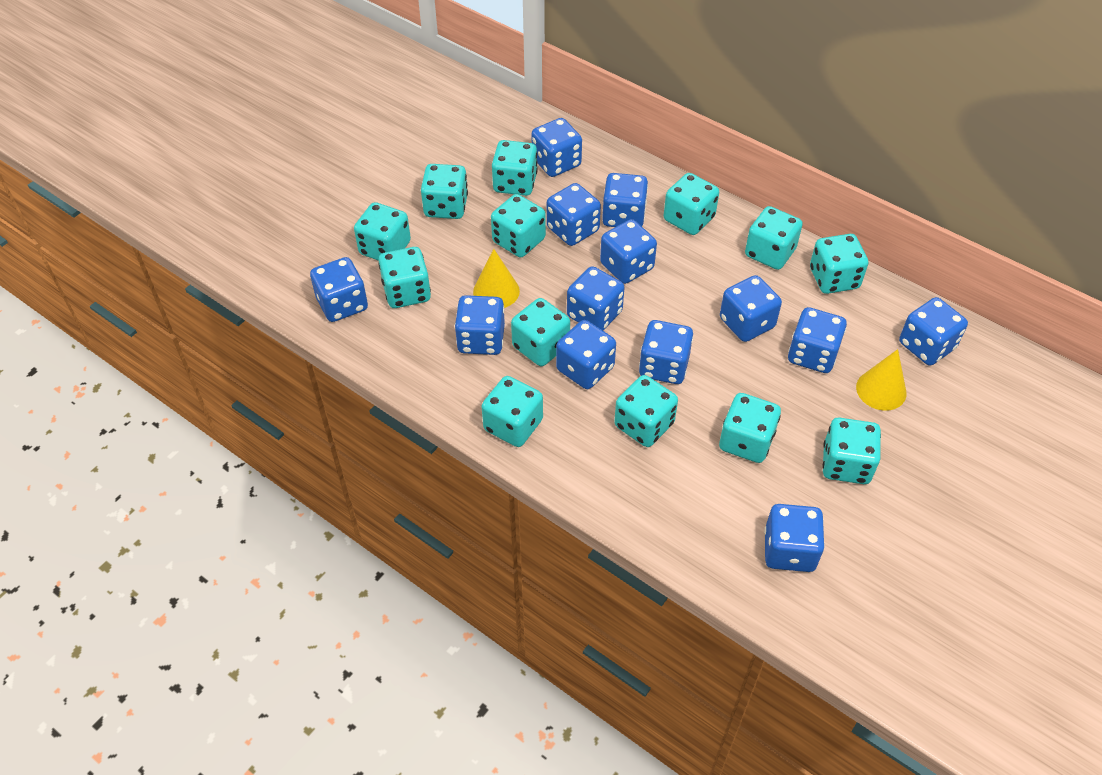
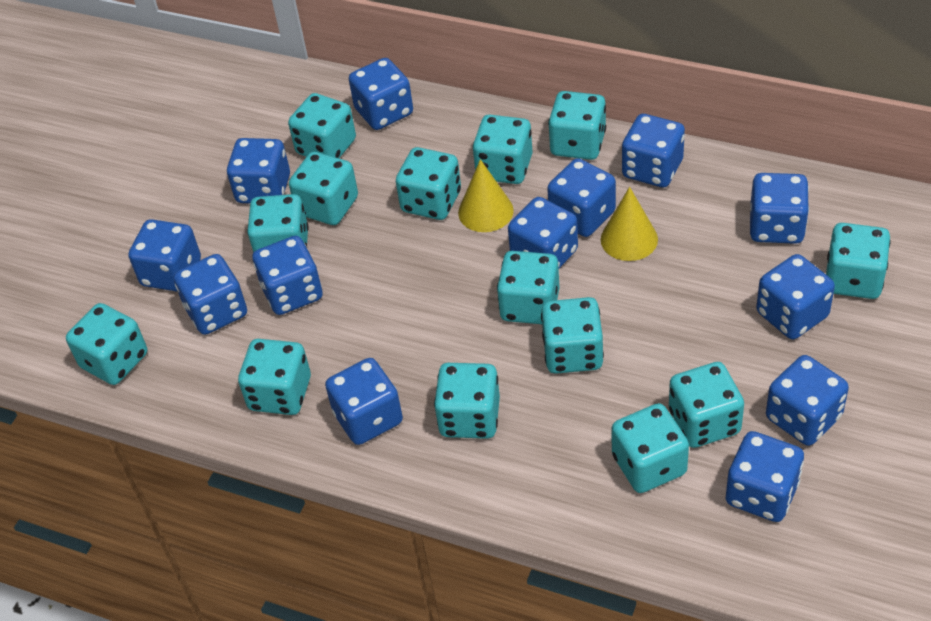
turquoise dice: [354,202,411,260] [378,247,431,308] [421,164,468,219] [481,376,543,447] [491,194,546,257] [492,140,538,196] [511,298,570,366] [614,375,678,447] [664,173,719,235] [719,393,781,463] [745,206,803,270] [810,234,868,294] [822,418,881,484] = 13 -> [66,303,147,385] [238,339,311,415] [247,194,309,253] [288,93,356,158] [289,152,358,225] [396,147,461,220] [434,363,500,439] [473,115,533,184] [497,251,560,324] [541,297,604,374] [548,91,606,160] [612,403,689,493] [669,362,744,448] [826,223,891,299] = 14

